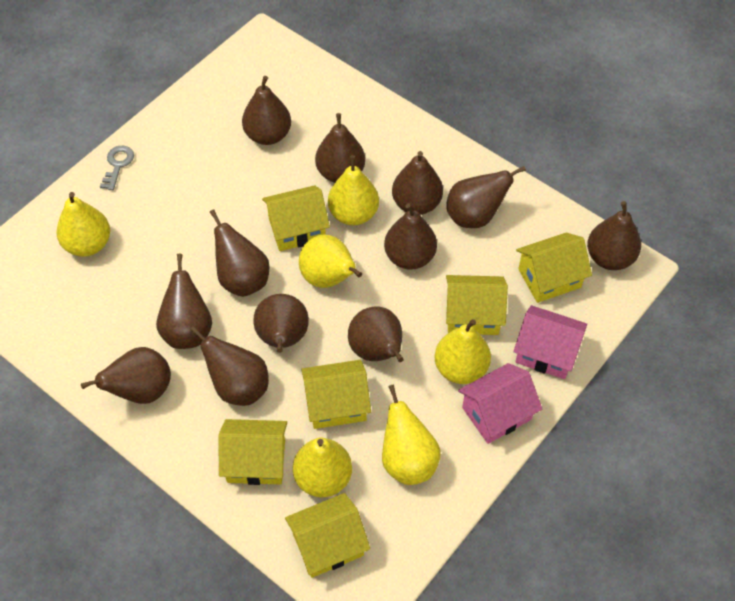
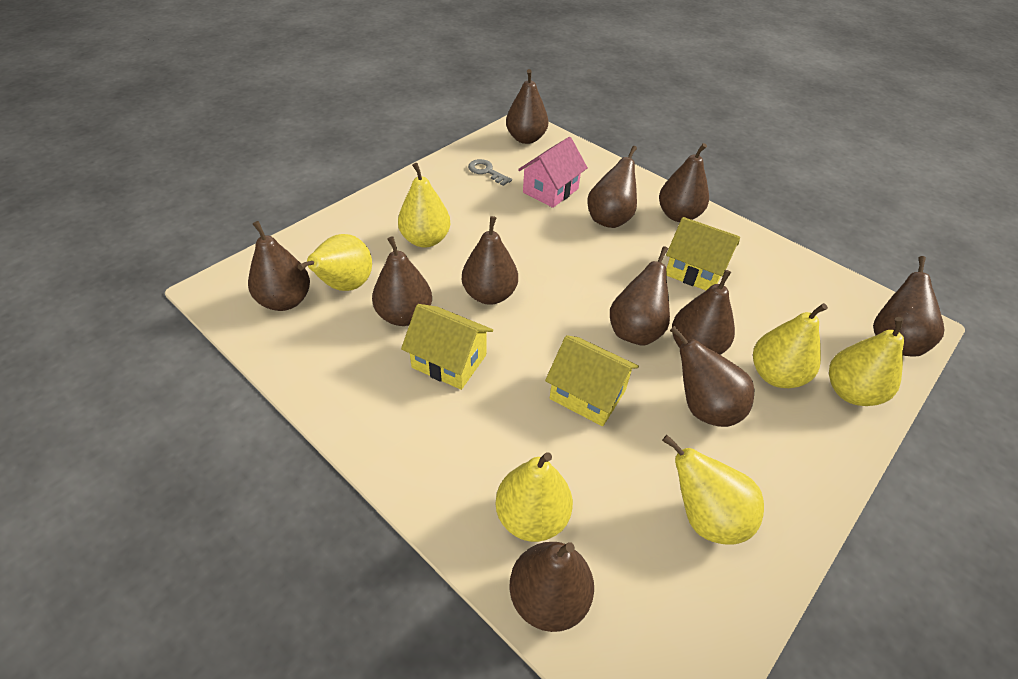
brown pear: [81,347,171,404] [156,254,212,349] [190,326,269,406] [210,209,270,297] [242,76,291,145] [254,294,309,353] [315,113,365,183] [348,307,404,362] [384,203,437,270] [392,151,443,215] [446,166,526,228] [587,201,641,270] = 12 -> [248,221,310,311] [372,236,432,326] [462,216,518,305] [506,69,549,144] [509,542,594,632] [587,146,637,228] [610,246,670,346] [659,143,709,222] [670,326,754,427] [672,270,735,355] [873,256,944,357] = 11
pink house: [458,363,542,444] [514,305,587,379] = 2 -> [518,137,588,208] = 1
yellow house: [218,419,287,485] [262,185,330,251] [285,493,370,578] [301,360,371,429] [446,275,508,335] [516,233,592,303] = 6 -> [401,304,493,390] [545,335,639,426] [666,217,740,290] = 3

